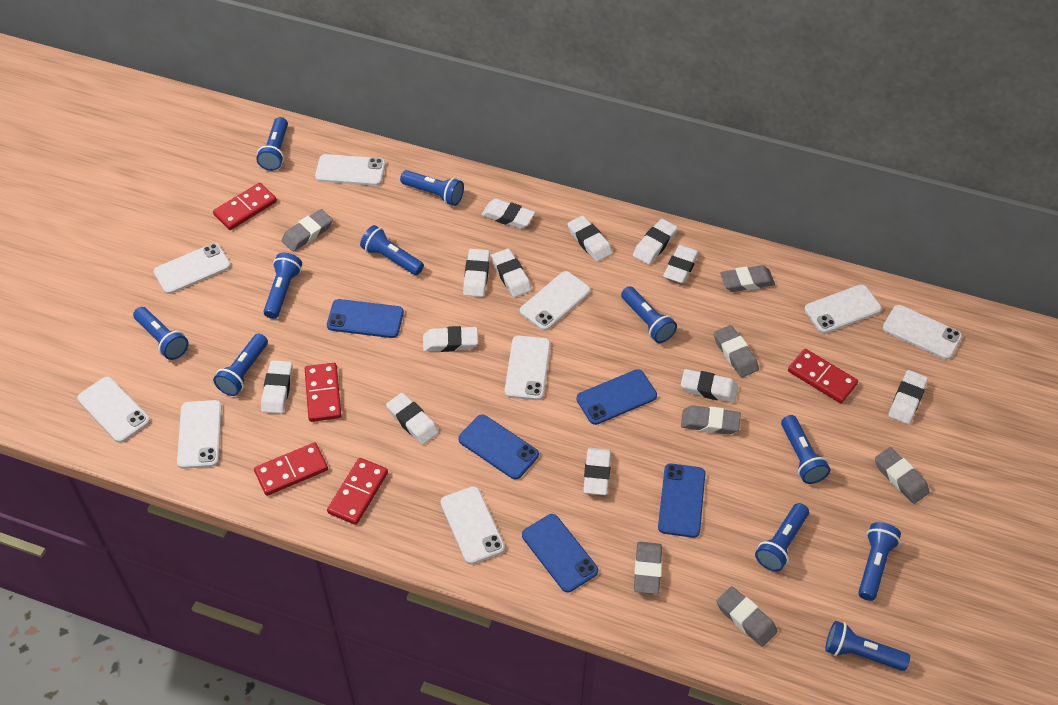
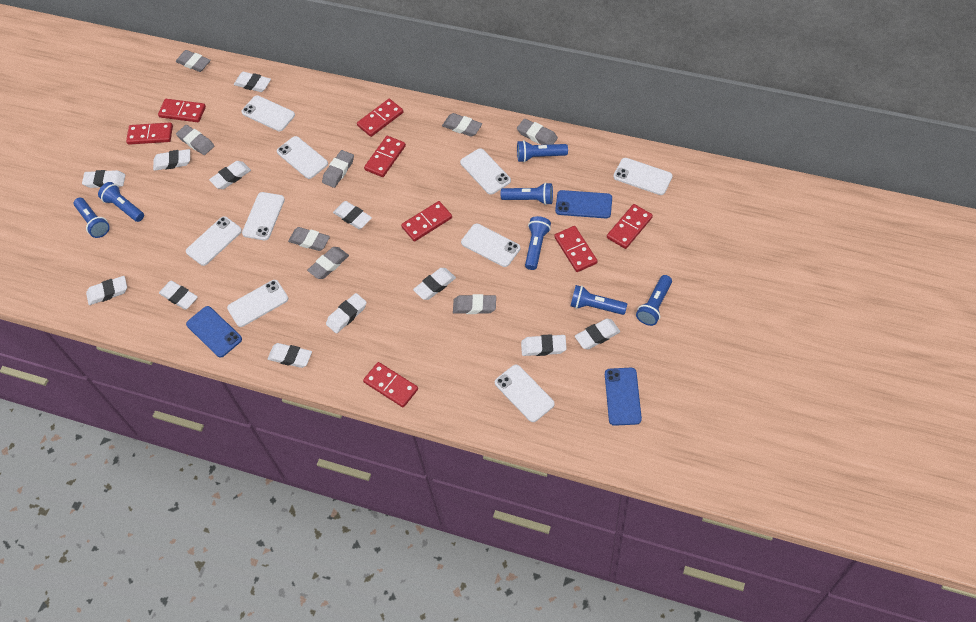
blue flashlight: [133,307,189,360] [213,334,268,396] [256,117,288,171] [263,253,302,319] [360,225,424,275] [400,170,464,206] [621,286,677,343] [755,503,809,572] [781,415,830,484] [825,621,910,671] [858,522,901,601] = 11 -> [74,198,110,238] [98,182,144,222] [500,182,553,205] [517,140,568,162] [525,216,551,270] [571,285,627,315] [636,275,672,326] = 7
blue phone: [327,299,404,338] [458,414,539,479] [522,514,598,592] [576,369,657,425] [658,463,705,538] = 5 -> [186,306,242,358] [555,190,612,218] [605,368,642,426] = 3
grey eraser: [282,209,333,252] [634,542,662,594] [681,405,741,435] [714,325,759,377] [716,586,777,647] [720,265,775,292] [875,447,930,504] = 7 -> [176,50,211,72] [176,125,214,155] [288,227,330,251] [307,247,349,279] [322,150,354,188] [442,113,482,137] [453,294,496,314] [517,119,558,145] = 8
red domino: [213,183,277,230] [254,442,328,496] [305,363,342,422] [327,458,388,525] [788,349,858,403] = 5 -> [126,123,173,145] [158,99,206,122] [357,99,403,137] [363,362,418,407] [364,136,406,177] [401,201,452,242] [554,226,598,272] [607,204,653,249] = 8

